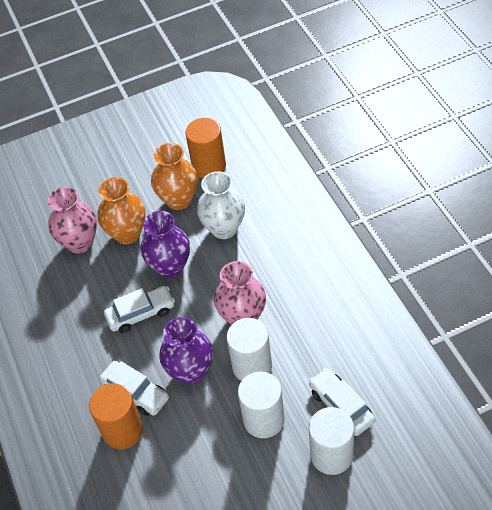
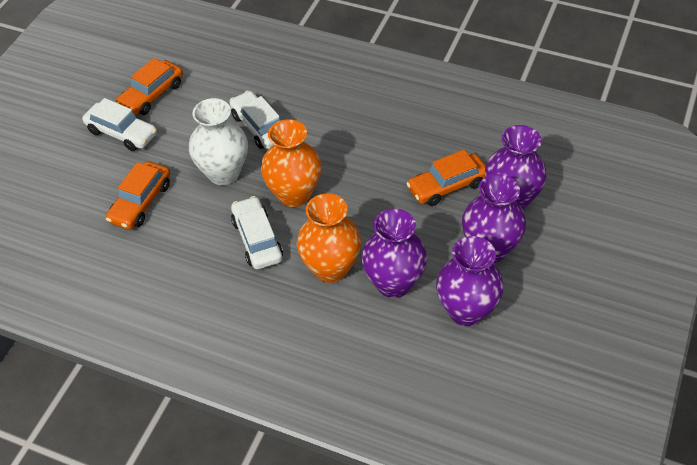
orange car: none = 0 -> [106,161,170,230] [116,58,183,115] [406,150,486,206] = 3
orange cylinder: [89,383,143,449] [185,118,226,178] = 2 -> none = 0
pink vase: [48,187,97,254] [214,261,266,325] = 2 -> none = 0
purple vase: [141,211,190,278] [159,317,213,385] = 2 -> [361,209,427,298] [436,236,504,326] [462,174,526,263] [485,125,547,210] = 4
white cylinder: [226,318,272,381] [238,372,285,438] [309,407,354,475] = 3 -> none = 0

